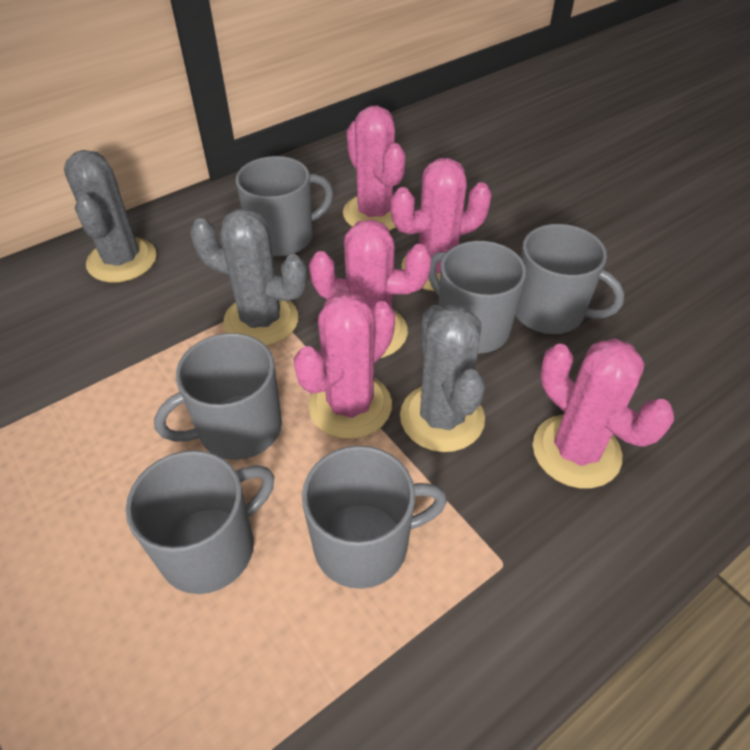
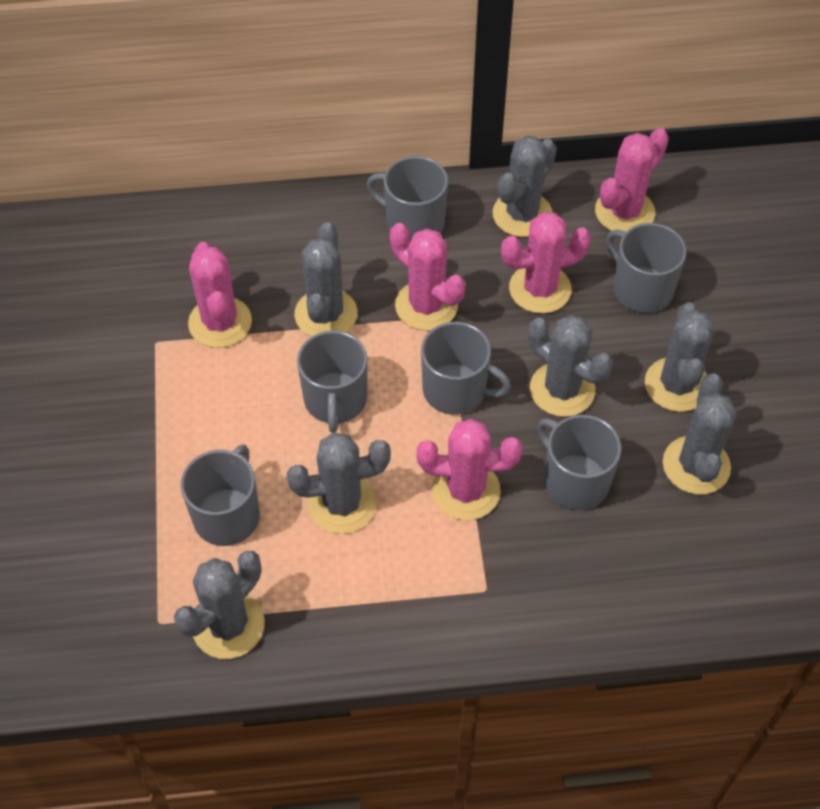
grey cactus: [64,150,157,283] [190,208,307,346] [400,305,485,452] = 3 -> [174,551,265,659] [287,433,391,534] [294,222,358,337] [493,136,557,237] [528,315,613,417] [645,303,715,412] [663,373,737,495] = 7

